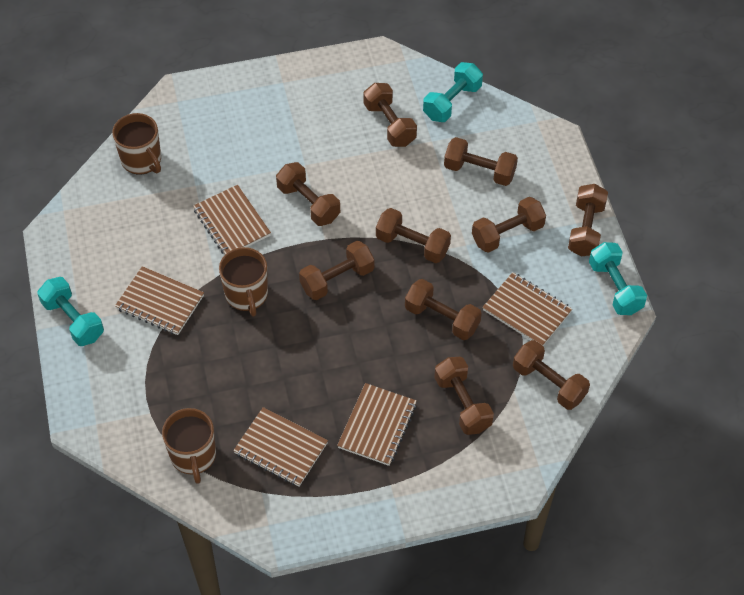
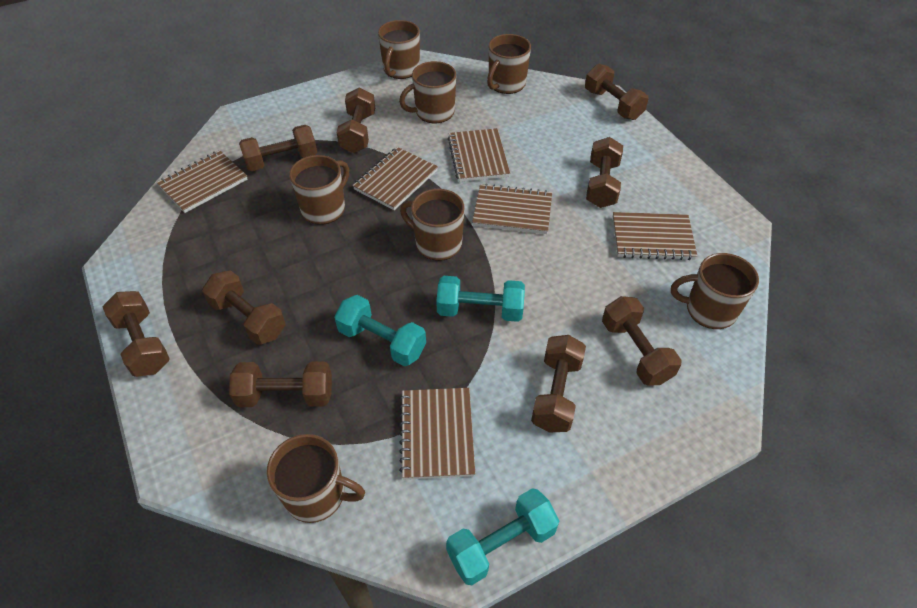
brown dumbbell: [276,162,340,226] [299,241,374,300] [364,83,417,147] [376,208,451,263] [405,279,482,340] [434,357,494,435] [444,137,518,186] [472,197,546,253] [513,340,590,410] [568,184,608,257] = 10 -> [103,291,170,377] [202,270,286,345] [229,361,332,407] [239,125,317,171] [337,87,375,153] [531,335,586,433] [585,64,649,120] [586,137,623,208] [602,296,682,386] = 9
brown mug: [112,113,161,175] [162,408,216,484] [219,247,268,317] = 3 -> [267,434,365,523] [289,155,349,225] [378,20,420,79] [399,61,456,123] [400,189,465,261] [487,34,531,94] [671,253,759,329] = 7
brown notebook: [115,266,204,335] [193,185,271,254] [233,407,328,486] [337,383,417,466] [482,272,572,346] = 5 -> [157,150,248,213] [353,147,438,210] [399,388,475,480] [448,128,510,182] [472,184,552,234] [613,212,697,260] = 6

